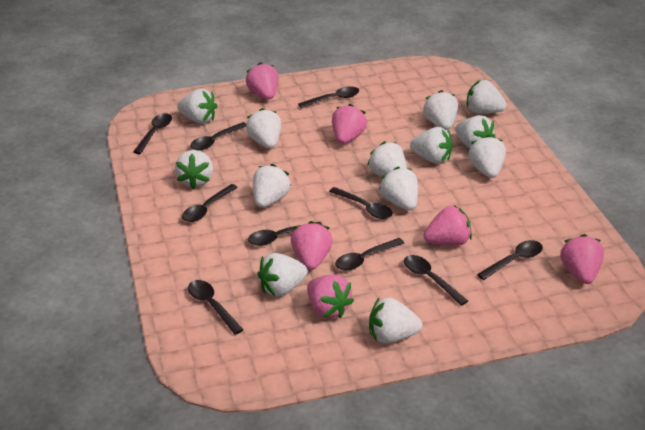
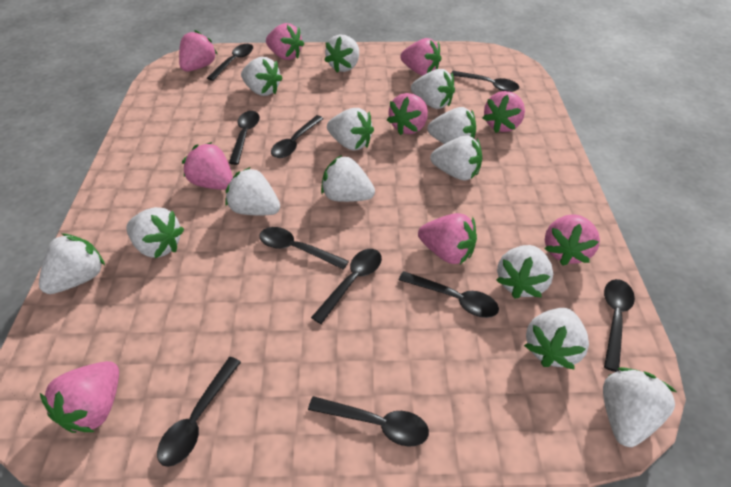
pink strawberry: [246,62,278,100] [291,221,333,270] [307,275,354,319] [332,104,367,144] [424,205,472,246] [560,234,604,284] = 6 -> [40,361,119,433] [179,30,217,72] [182,142,233,190] [266,23,304,60] [387,93,428,135] [400,38,441,76] [418,213,477,264] [483,91,525,133] [544,214,600,266] = 9

